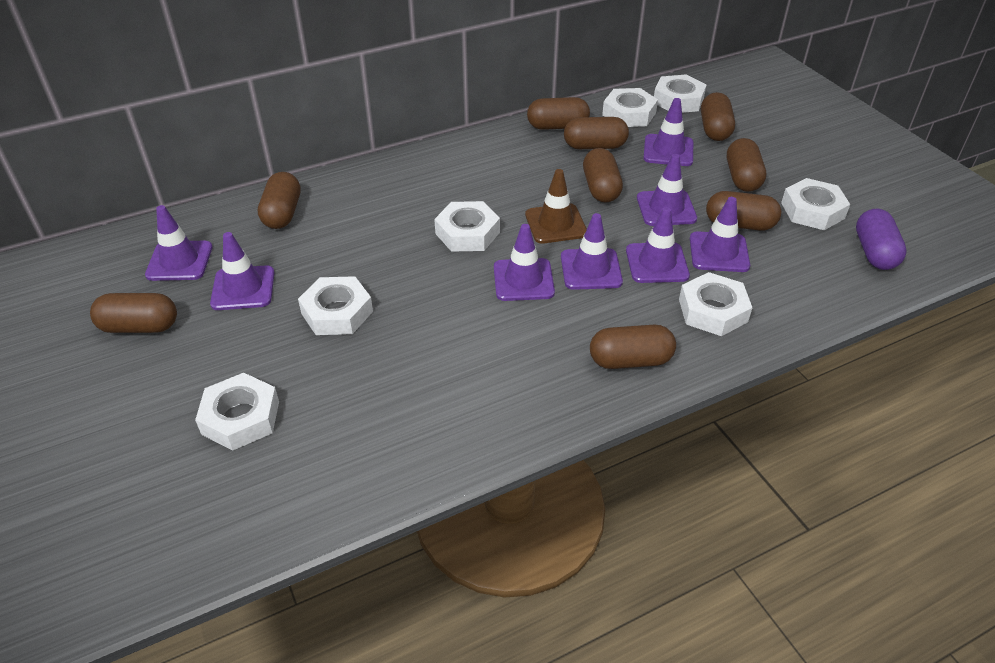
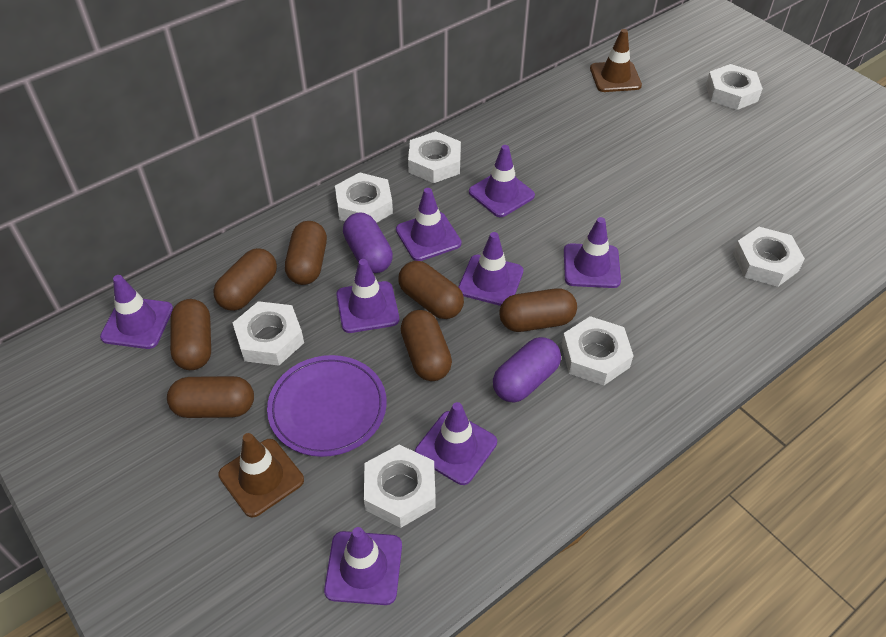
brown capsule: [90,293,177,333] [258,172,300,229] [527,97,590,130] [564,117,629,149] [583,148,623,203] [590,325,676,369] [701,92,735,141] [706,191,781,231] [727,138,766,192] = 9 -> [167,376,254,418] [170,299,211,370] [213,248,277,311] [285,221,327,285] [398,261,464,319] [401,310,452,381] [499,288,577,332] = 7
brown traffic cone: [525,169,587,244] = 1 -> [218,433,304,518] [590,29,642,92] = 2
purple capsule: [856,208,907,270] = 1 -> [343,212,393,273] [493,337,561,402] = 2
purple plate: none = 0 -> [267,355,387,457] = 1

